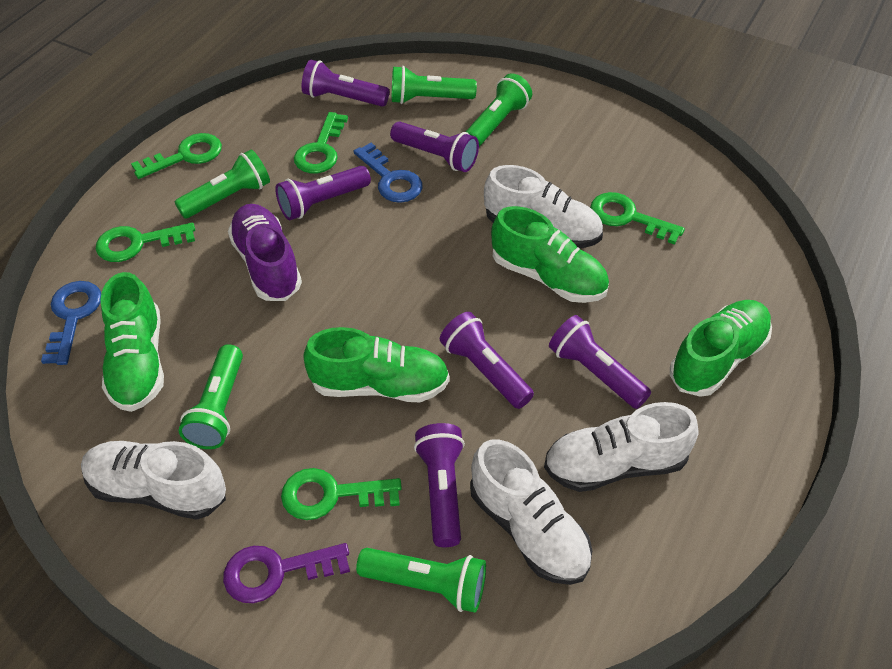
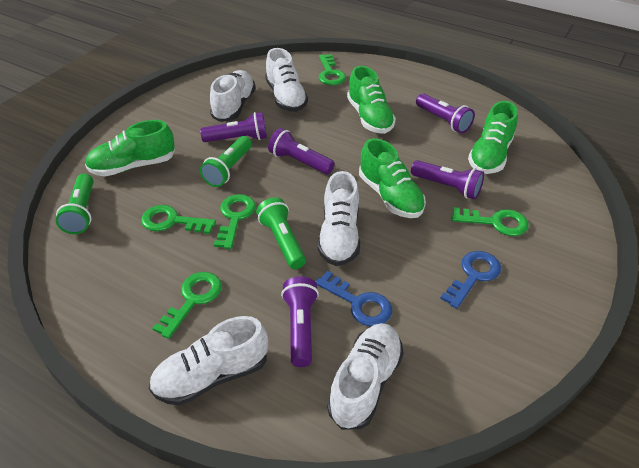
green flashlight: [175,150,270,219] [179,344,243,449] [356,548,486,613] [392,66,477,104] [466,73,532,147] = 5 -> [56,174,94,234] [200,136,252,187] [256,197,306,269] = 3
purple flashlight: [275,166,371,220] [302,60,389,107] [390,122,479,172] [414,423,465,547] [440,312,534,409] [549,315,651,409] = 6 -> [200,112,267,142] [268,128,335,174] [281,276,319,367] [411,160,484,200] [416,94,475,133] = 5
purple key: [223,543,350,603] = 1 -> none = 0
purple shoe: [228,204,302,301] = 1 -> none = 0
white shoe: [81,441,226,520] [470,439,592,585] [484,165,603,248] [544,402,699,492] = 4 -> [149,316,268,405] [210,70,256,122] [265,48,308,112] [318,171,360,266] [327,323,404,430] = 5

